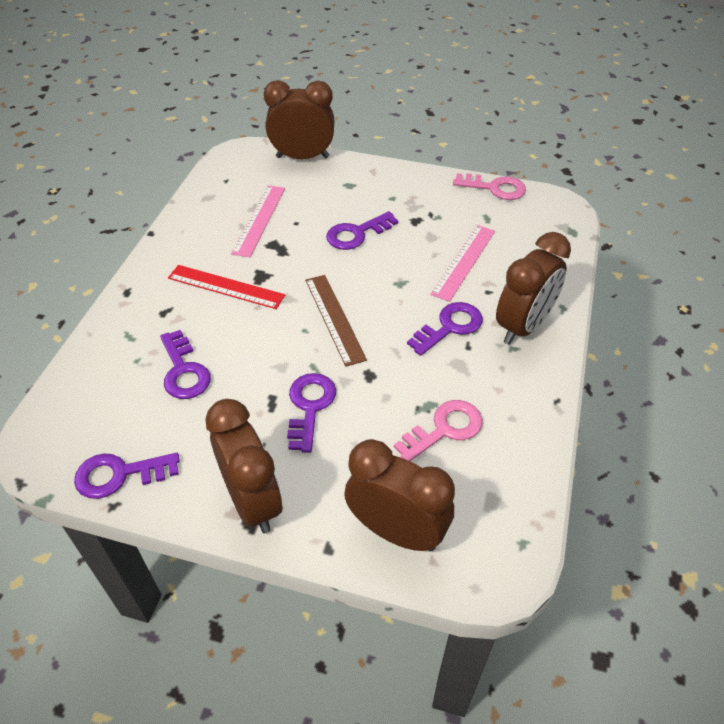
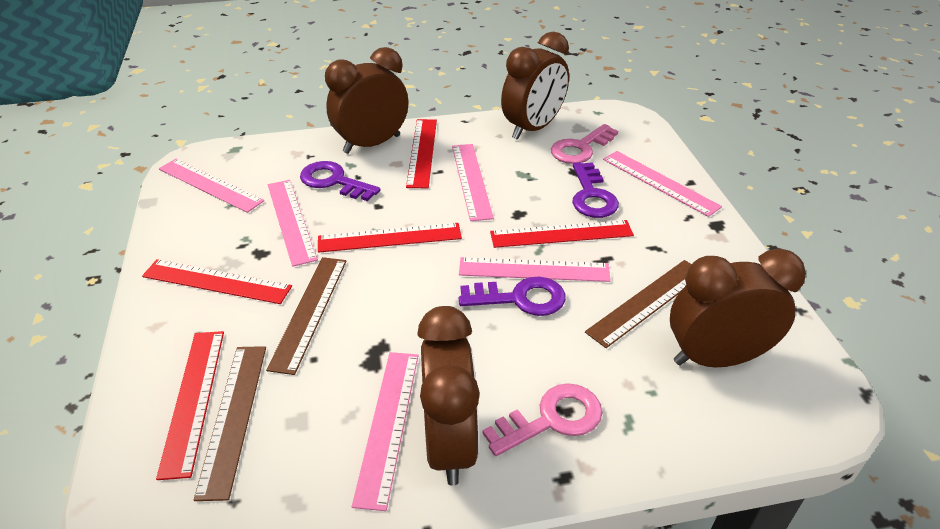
brown ruler: [305,275,367,367] = 1 -> [194,346,266,501] [266,257,347,375] [585,260,692,348] = 3
pink ruler: [231,185,285,257] [430,225,495,302] = 2 -> [159,159,264,213] [268,180,318,267] [352,352,418,511] [452,144,494,221] [459,257,611,282] [603,151,722,217] = 6
purple key: [74,453,180,499] [160,330,211,399] [287,373,336,453] [326,211,398,250] [407,302,483,356] = 5 -> [300,161,381,201] [459,277,566,316] [572,162,619,218] = 3
red ruler: [168,265,285,309] = 1 -> [142,259,292,304] [156,331,224,480] [318,223,462,253] [406,119,437,188] [490,220,634,248] = 5

